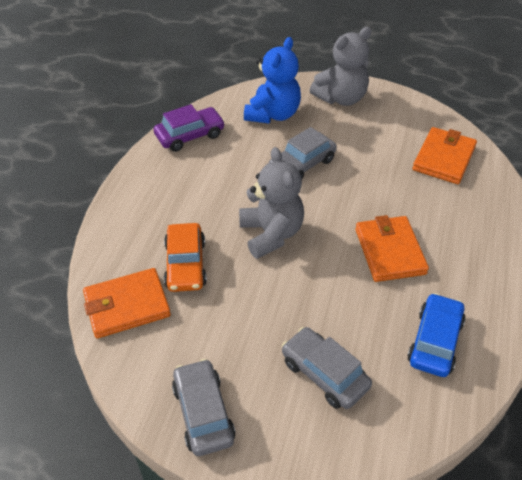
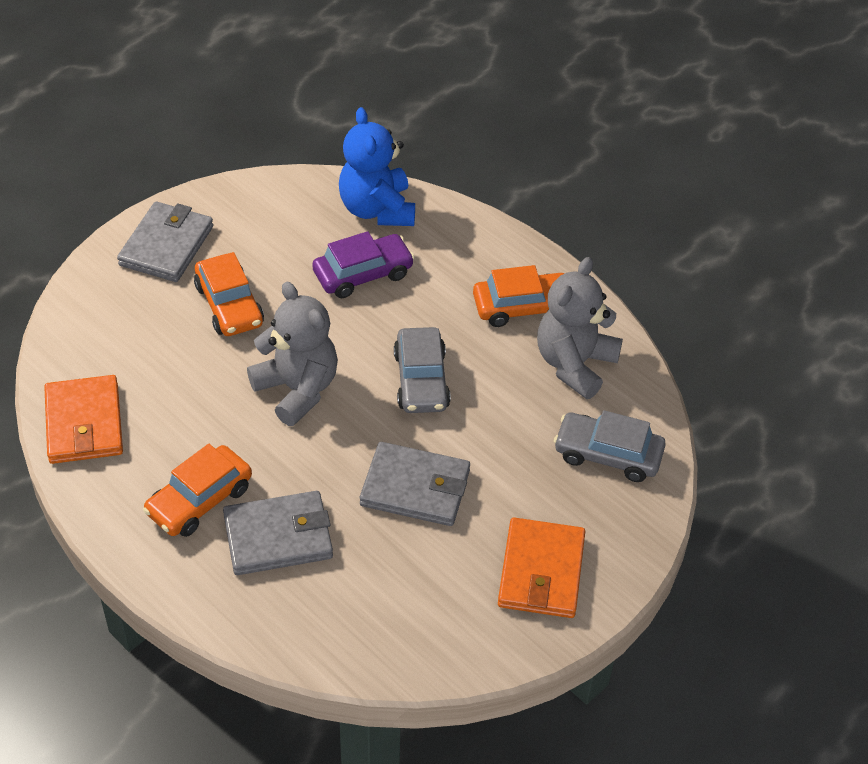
blue car: [407,293,466,377] = 1 -> none = 0
grey car: [172,359,236,456] [269,127,337,180] [282,327,372,409] = 3 -> [394,327,451,413] [554,410,666,482] = 2
grey wallet: none = 0 -> [117,202,213,282] [223,491,333,575] [360,442,470,526] = 3
orange car: [164,223,207,292] = 1 -> [143,444,252,537] [194,252,264,336] [473,265,565,327] = 3
orange wallet: [83,268,171,338] [355,215,429,282] [412,127,477,184] = 3 -> [44,375,123,464] [498,517,585,618] = 2

